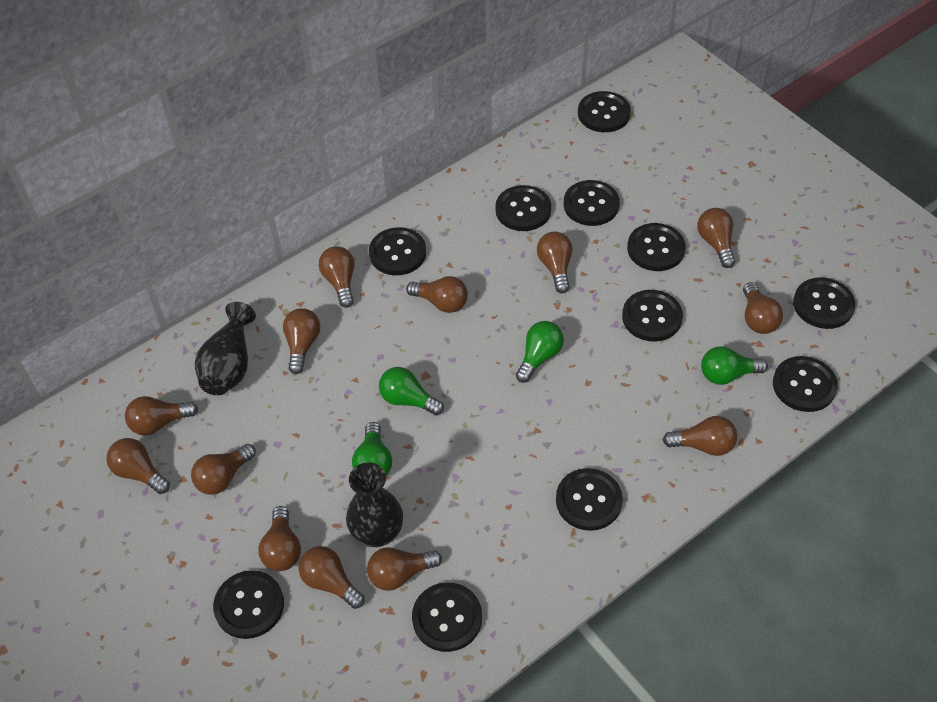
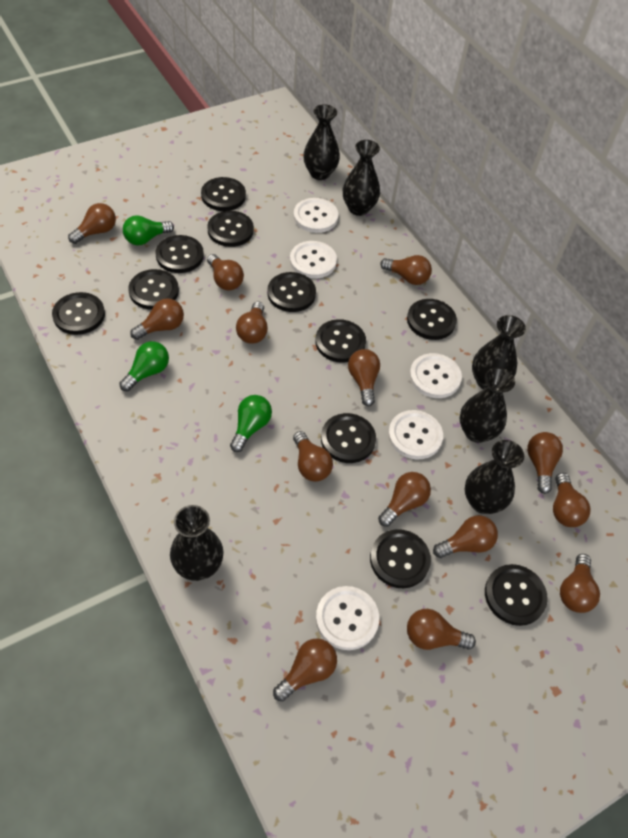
black vase: [195,302,256,396] [346,462,403,547] = 2 -> [170,505,224,581] [303,104,340,180] [343,140,380,216] [460,367,515,443] [465,440,524,514] [472,315,526,389] = 6
brown light bulb: [106,438,170,494] [125,396,198,435] [191,444,256,495] [258,506,301,571] [283,308,320,374] [299,546,365,609] [319,246,355,308] [367,547,442,591] [406,276,468,313] [537,231,572,293] [663,416,737,456] [697,208,735,268] [743,282,783,334] = 13 -> [68,203,116,244] [130,298,184,340] [207,254,244,291] [236,302,268,344] [273,638,337,702] [293,431,333,482] [348,349,380,406] [378,472,431,527] [380,255,432,285] [407,609,476,650] [433,515,498,558] [527,432,563,494] [553,473,591,527] [560,554,600,613] = 14
green light bulb: [352,422,392,476] [379,367,444,416] [516,321,564,383] [701,346,768,385] = 4 -> [119,341,169,391] [123,215,174,245] [230,395,272,452] = 3
white button: none = 0 -> [290,241,337,279] [293,198,338,233] [316,586,379,650] [388,410,443,459] [409,353,462,398] = 5

